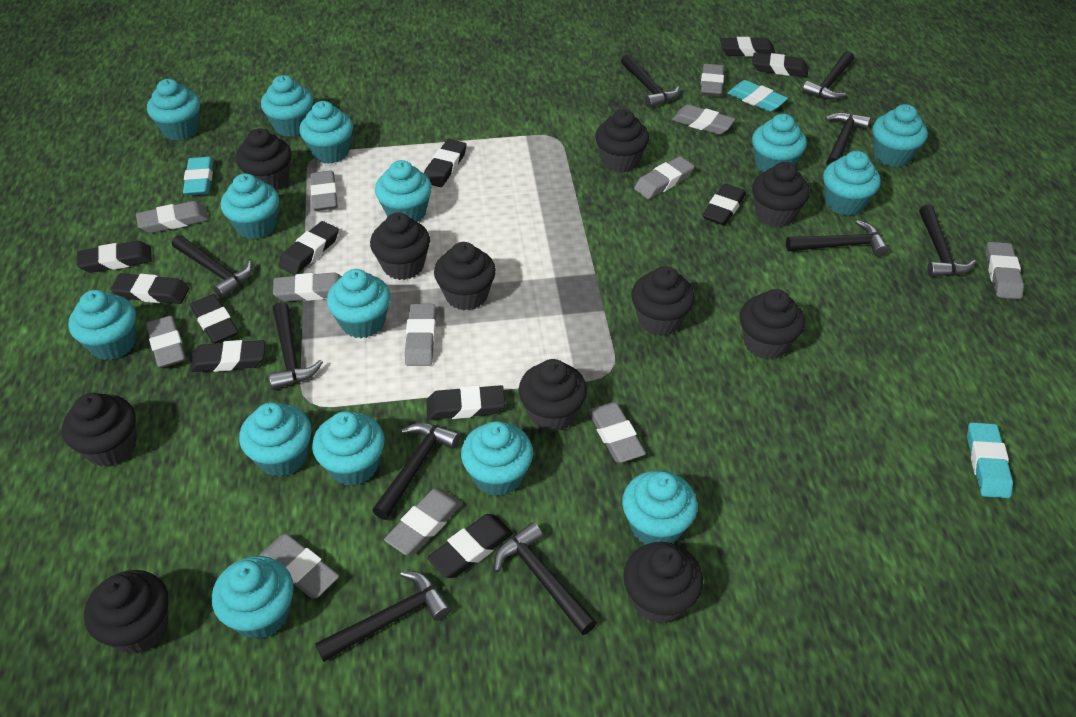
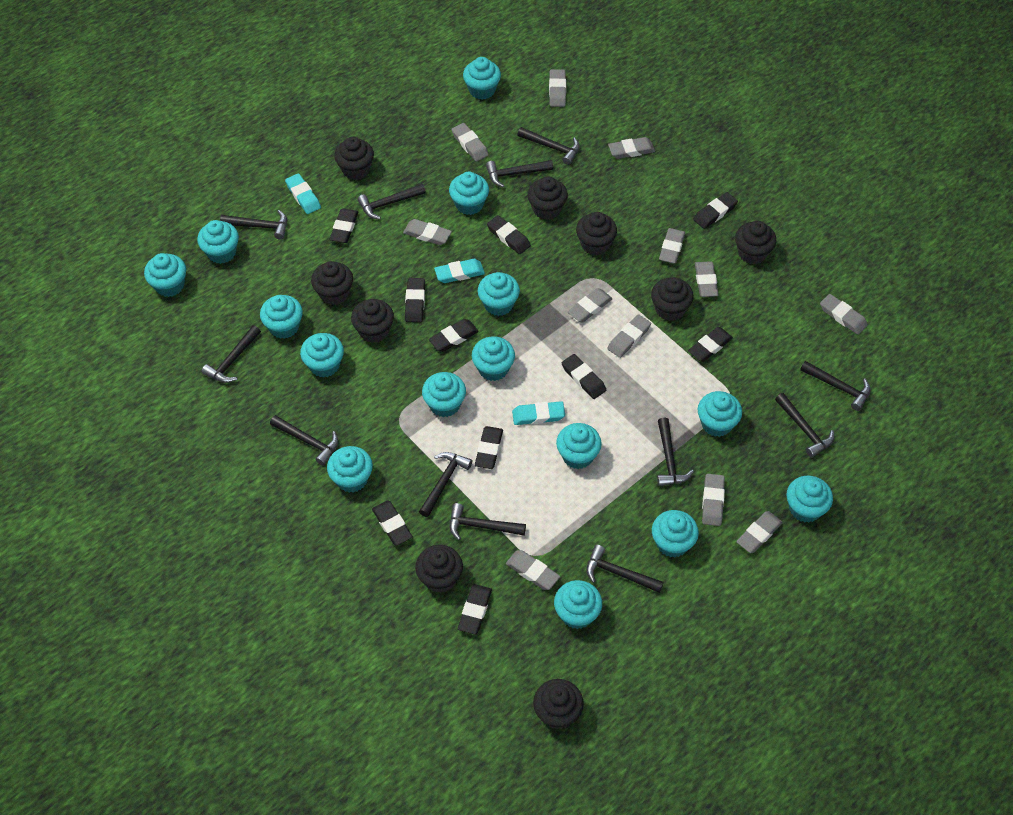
black cupcake: [62,393,136,467] [84,570,169,654] [236,128,292,190] [370,212,430,280] [434,242,496,310] [519,359,587,432] [595,109,649,172] [623,542,703,624] [631,266,695,336] [739,289,805,359] [752,162,810,227] = 11 -> [311,261,353,305] [334,137,374,180] [351,299,394,343] [415,545,463,593] [527,176,568,220] [533,679,584,729] [576,212,617,255] [651,277,694,321] [735,221,776,264] = 9
black eraser: [77,241,152,273] [111,273,189,304] [189,340,265,372] [190,294,238,344] [278,221,339,275] [424,139,467,187] [426,385,505,420] [427,514,513,578] [702,184,746,225] [720,37,776,57] [752,53,808,77] = 11 -> [329,208,358,243] [372,500,413,546] [405,278,425,322] [429,319,479,352] [458,584,492,635] [475,426,503,469] [487,215,531,254] [562,354,606,399] [688,327,733,362] [693,192,738,229] = 10
black hammer: [172,235,252,298] [269,302,323,389] [315,571,451,662] [372,423,460,520] [494,522,597,635] [621,54,679,108] [786,220,888,257] [802,51,854,100] [825,112,871,166] [919,204,976,277] = 10 -> [201,325,261,383] [220,210,287,240] [270,415,338,466] [357,184,426,219] [419,452,472,517] [450,503,526,540] [486,160,553,188] [517,127,580,165] [586,545,664,593] [657,418,694,486] [775,393,834,458] [800,361,871,411] = 12

